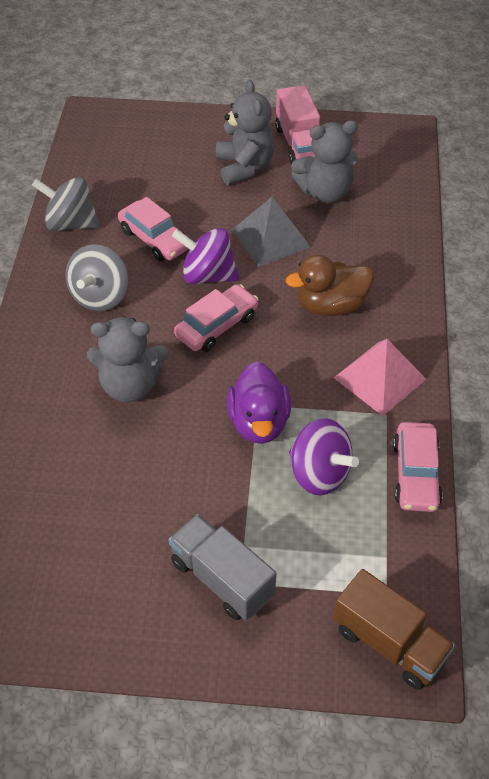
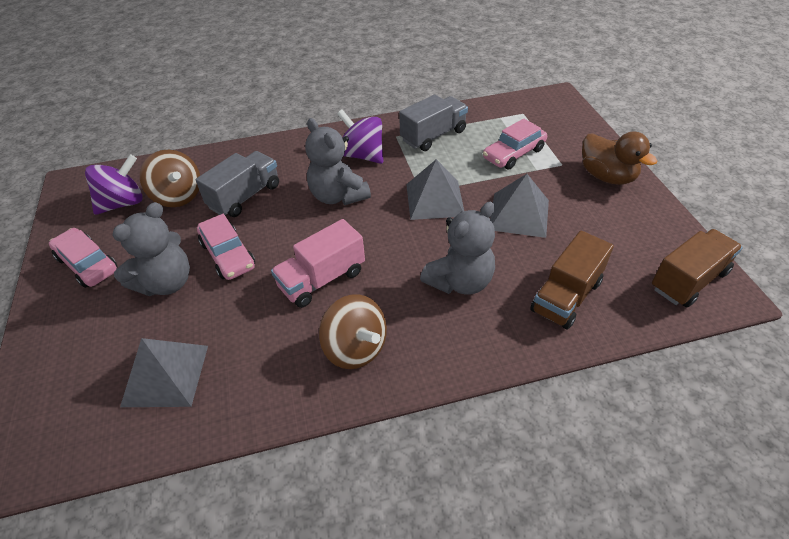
brown spinning top: none = 0 -> [140,150,200,207] [319,294,387,369] = 2
brown truck: [333,569,455,690] = 1 -> [530,231,614,330] [652,229,743,307] = 2
grey pyramid: [232,197,311,267] = 1 -> [120,338,208,407] [406,159,464,220] [490,174,549,238] = 3
grey spinning top: [32,177,100,231] [66,244,128,311] = 2 -> none = 0
grey truck: [169,514,276,621] = 1 -> [196,151,279,217] [399,94,468,151] = 2
pink pyramid: [334,339,427,416] = 1 -> none = 0
purple duck: [227,361,291,444] = 1 -> none = 0

